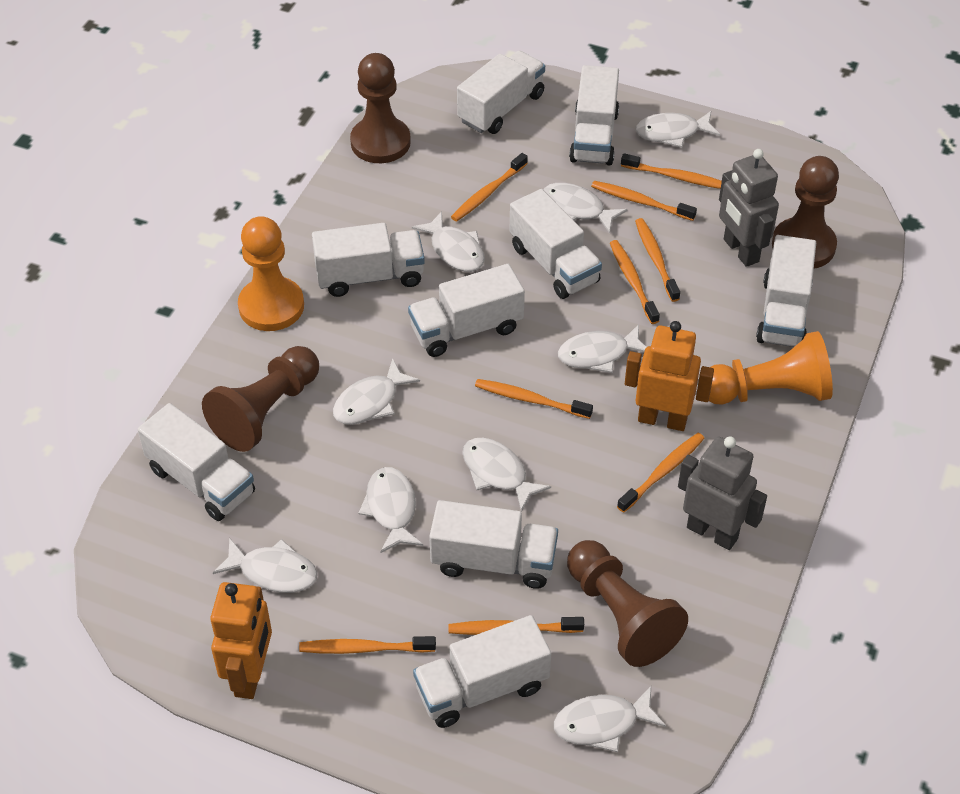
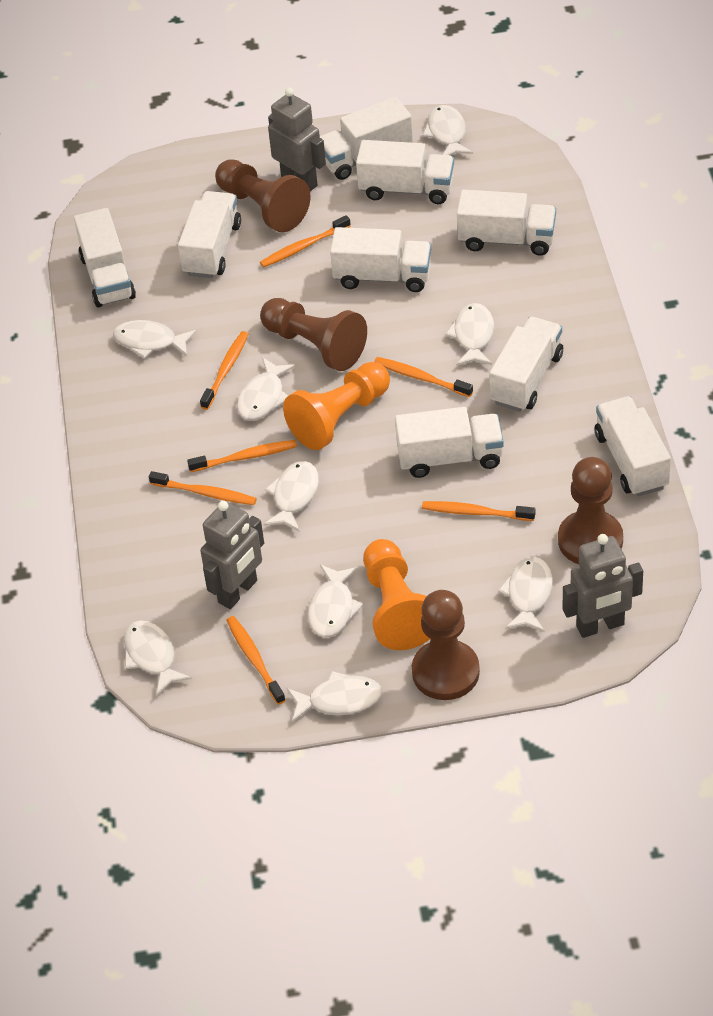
grey robot: [678,436,767,550] [719,149,779,267] = 2 -> [200,501,264,609] [268,88,326,191] [563,534,643,638] = 3
orange robot: [210,582,272,699] [625,321,714,431] = 2 -> none = 0
orange toothbrush: [299,636,436,654] [449,617,584,635] [451,153,528,222] [475,379,593,419] [591,181,697,221] [610,240,660,324] [617,433,705,513] [621,153,722,189] [635,218,680,302] = 9 -> [149,471,257,505] [187,440,297,472] [200,331,248,410] [226,616,285,704] [260,215,351,267] [374,357,473,397] [422,501,535,521] = 7

